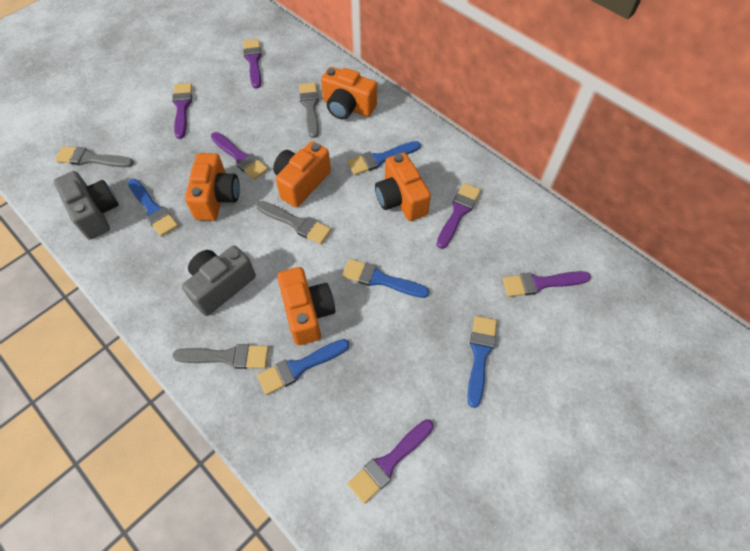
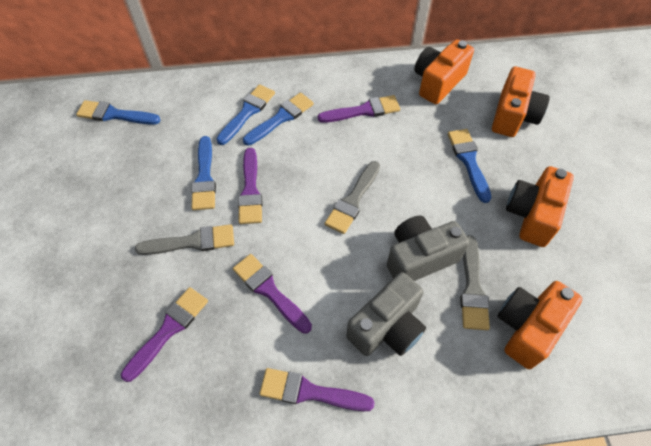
grey brush: [55,146,134,167] [172,344,269,369] [256,201,331,244] [299,82,319,138] = 4 -> [135,224,234,255] [325,161,380,234] [460,235,490,330] = 3
orange camera: [185,153,240,221] [273,141,331,207] [277,267,335,345] [321,67,377,119] [375,153,431,221] = 5 -> [414,39,474,104] [492,66,549,137] [497,281,583,369] [506,166,574,247] = 4
purple brush: [172,83,192,139] [211,132,268,180] [243,39,262,89] [348,419,434,504] [437,183,481,249] [502,271,591,297] = 6 -> [121,287,208,382] [233,254,312,334] [238,148,262,224] [260,368,375,411] [317,95,400,123] = 5

